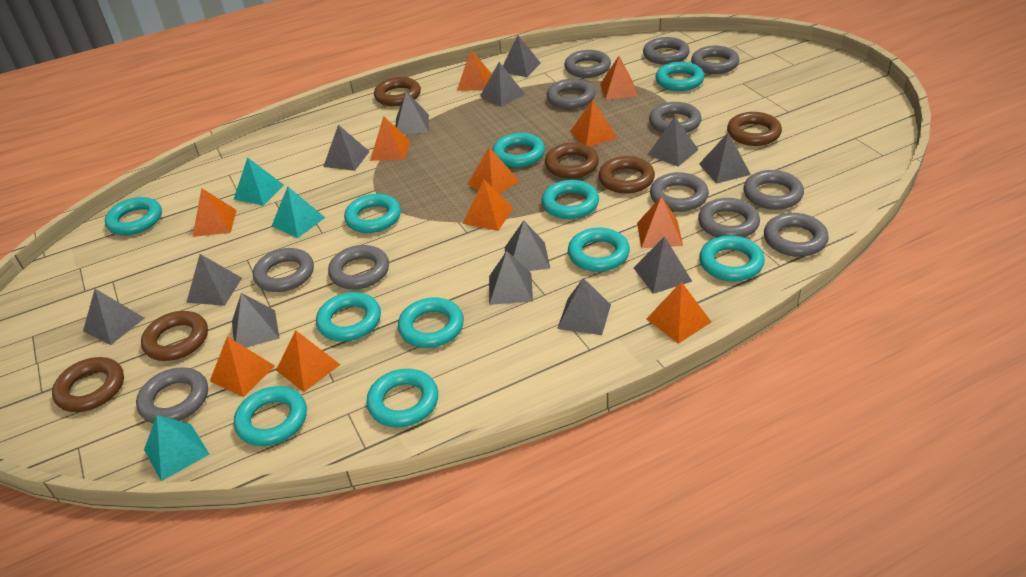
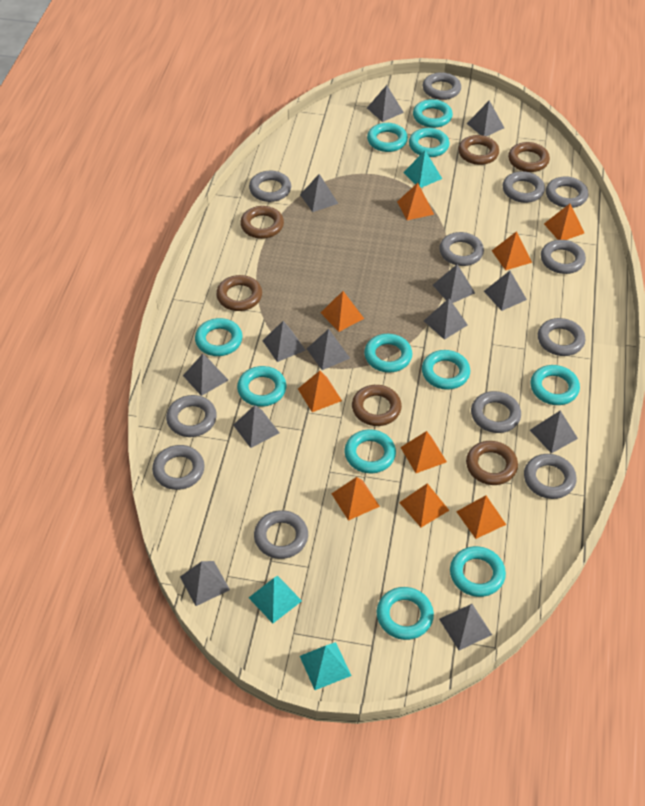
orange pyramid: [193,188,237,237] [210,336,275,397] [276,330,341,392] [370,116,410,161] [457,50,492,91] [463,180,513,231] [467,147,519,194] [570,100,617,147] [600,56,638,100] [637,196,683,248] [646,282,711,344] = 11 -> [298,371,342,412] [321,291,364,332] [332,477,380,521] [397,183,434,220] [399,483,449,527] [400,431,447,473] [456,495,506,539] [492,231,532,270] [544,204,584,240] = 9

